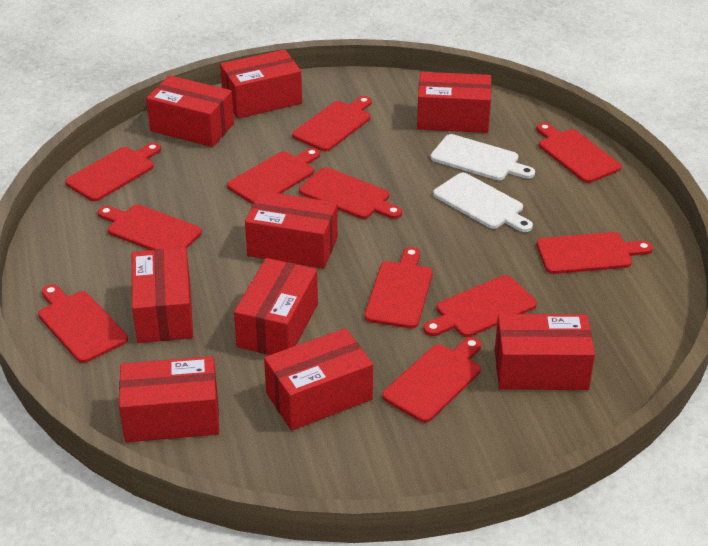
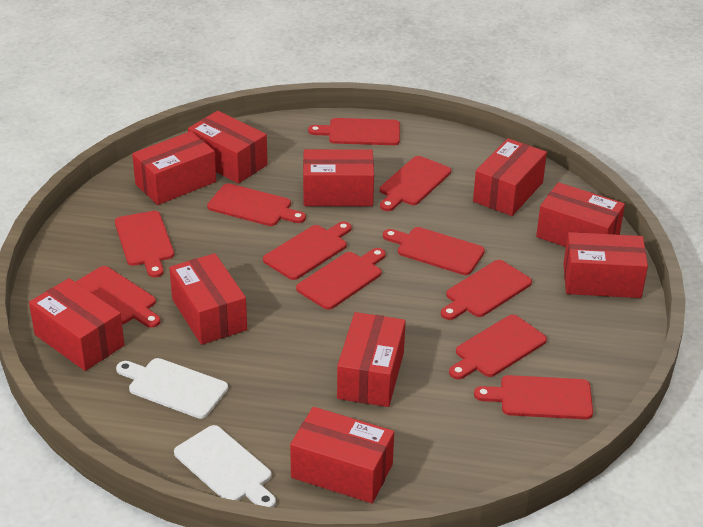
red box: [119,356,219,442] [132,248,193,343] [146,75,234,147] [220,49,302,119] [234,258,318,355] [245,191,338,269] [264,328,373,430] [417,72,491,133] [495,314,595,390] = 9 -> [29,278,125,371] [132,131,216,205] [169,253,247,345] [188,111,268,184] [290,407,394,503] [303,149,374,206] [337,312,406,407] [473,138,547,216] [536,182,625,247] [563,232,648,298] = 10

